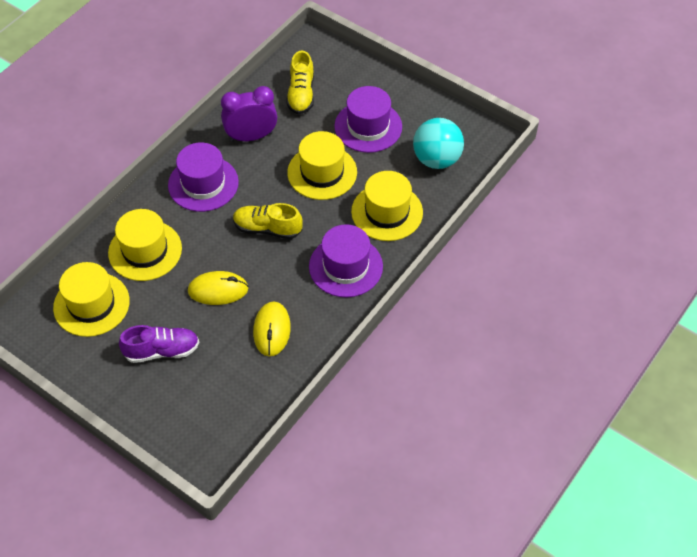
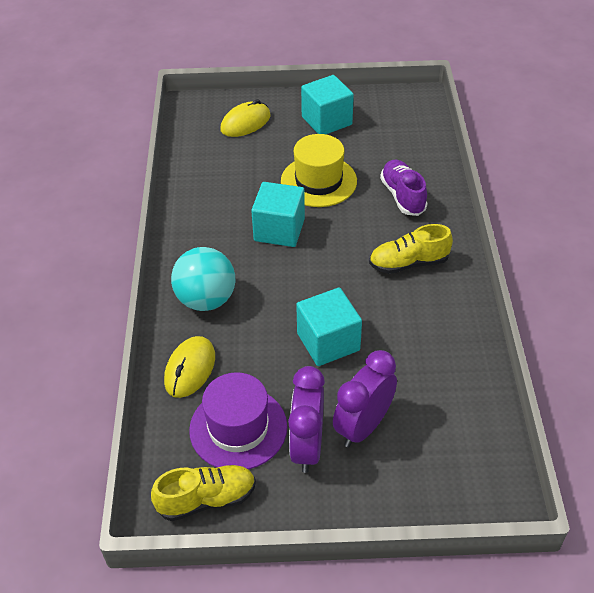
purple clock: [221,86,277,142] = 1 -> [288,366,325,473] [333,350,397,448] = 2
purple hat: [168,142,239,212] [309,224,383,298] [334,86,402,153] = 3 -> [189,372,287,469] = 1
turquoise cube: none = 0 -> [251,182,305,247] [296,288,362,366] [301,75,354,134] = 3
yellow hat: [53,262,130,337] [108,209,182,281] [287,131,357,200] [351,171,423,241] = 4 -> [281,134,357,207] = 1

